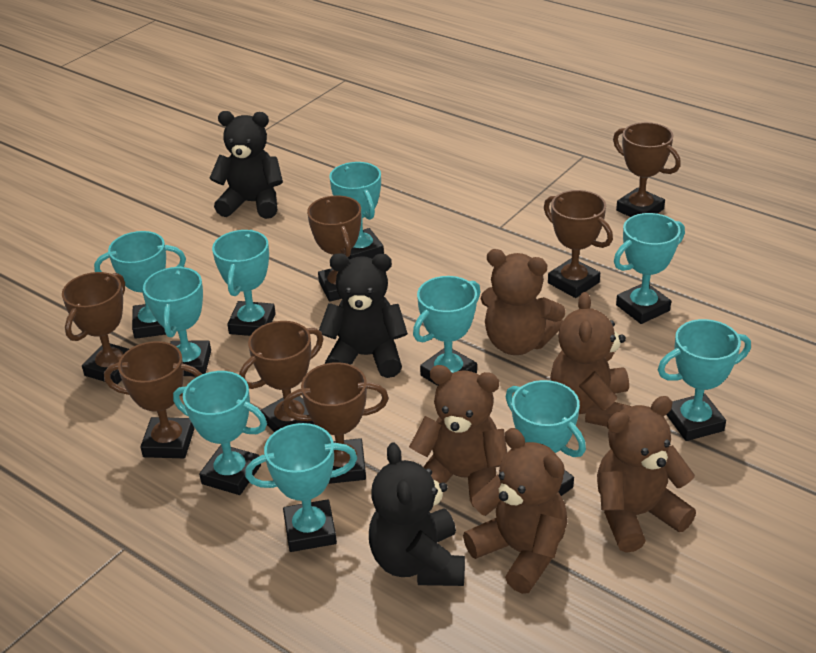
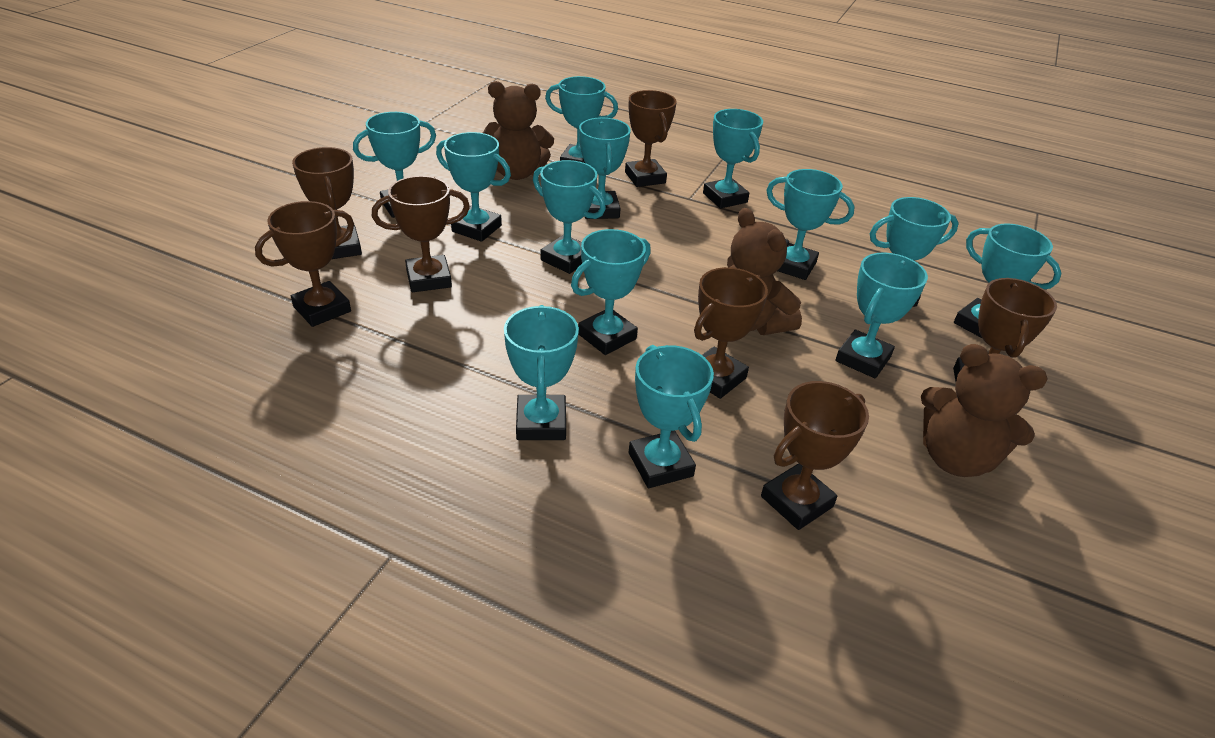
black teddy bear: [209,111,283,219] [319,253,408,378] [369,442,465,586] = 3 -> none = 0
brown teddy bear: [409,365,507,507] [463,428,568,594] [481,249,566,355] [550,292,631,427] [597,396,696,553] = 5 -> [483,81,554,180] [727,208,802,335] [921,344,1048,477] = 3
turquoise trophy: [94,231,186,339] [143,266,211,376] [173,371,267,495] [212,230,276,336] [245,423,357,552] [329,162,384,260] [413,276,481,386] [506,380,586,496] [614,213,685,324] [658,319,751,441] = 10 -> [353,112,436,218] [436,132,511,242] [504,305,579,440] [533,160,606,274] [545,76,618,163] [571,229,651,355] [579,118,631,219] [629,345,714,488] [703,109,763,208] [766,169,855,280] [835,252,928,378] [870,197,959,307] [954,223,1062,338] = 13

